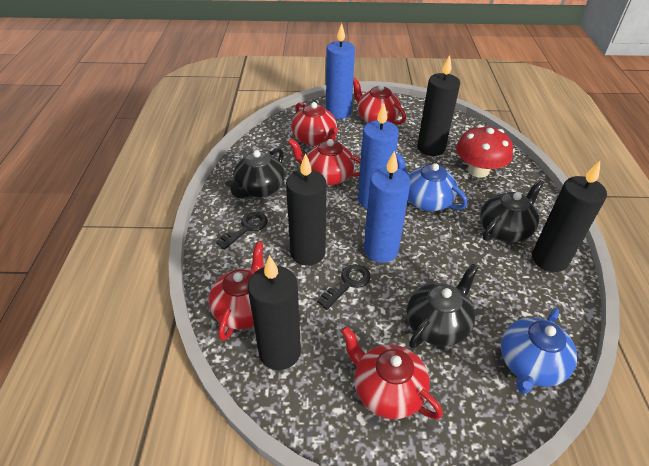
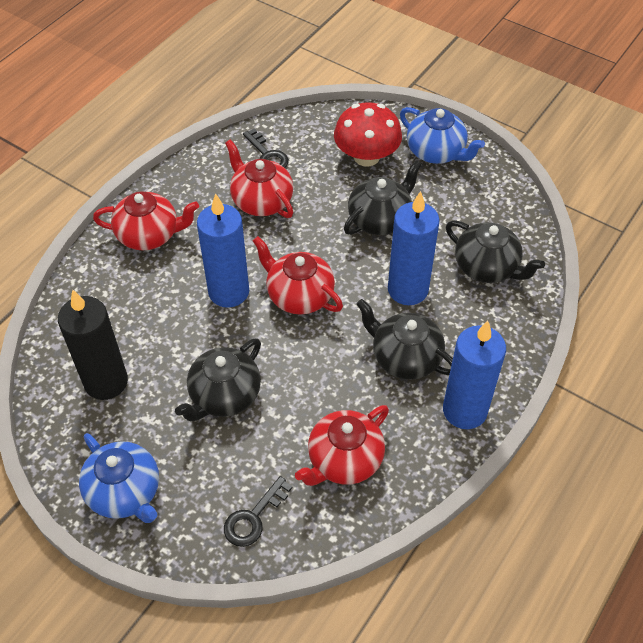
black candle: [248,255,301,370] [286,153,326,266] [417,55,460,156] [532,161,607,272] = 4 -> [58,290,128,400] = 1
black teapot: [225,148,285,198] [407,264,479,348] [480,179,544,242] = 3 -> [175,338,261,421] [344,160,422,235] [357,299,453,380] [446,220,545,283] = 4
red teapot: [208,242,263,341] [288,138,361,186] [291,102,338,146] [341,326,443,420] [353,78,406,124] = 5 -> [93,191,199,251] [225,139,294,218] [253,236,343,315] [295,405,389,486] = 4

